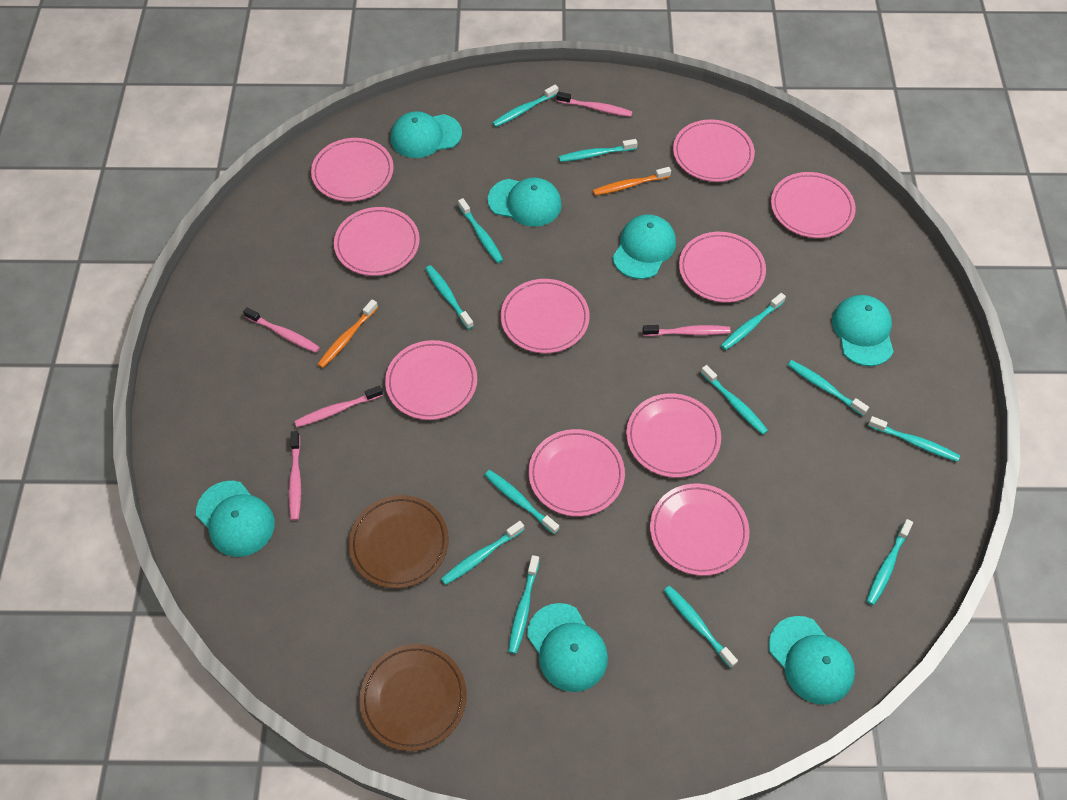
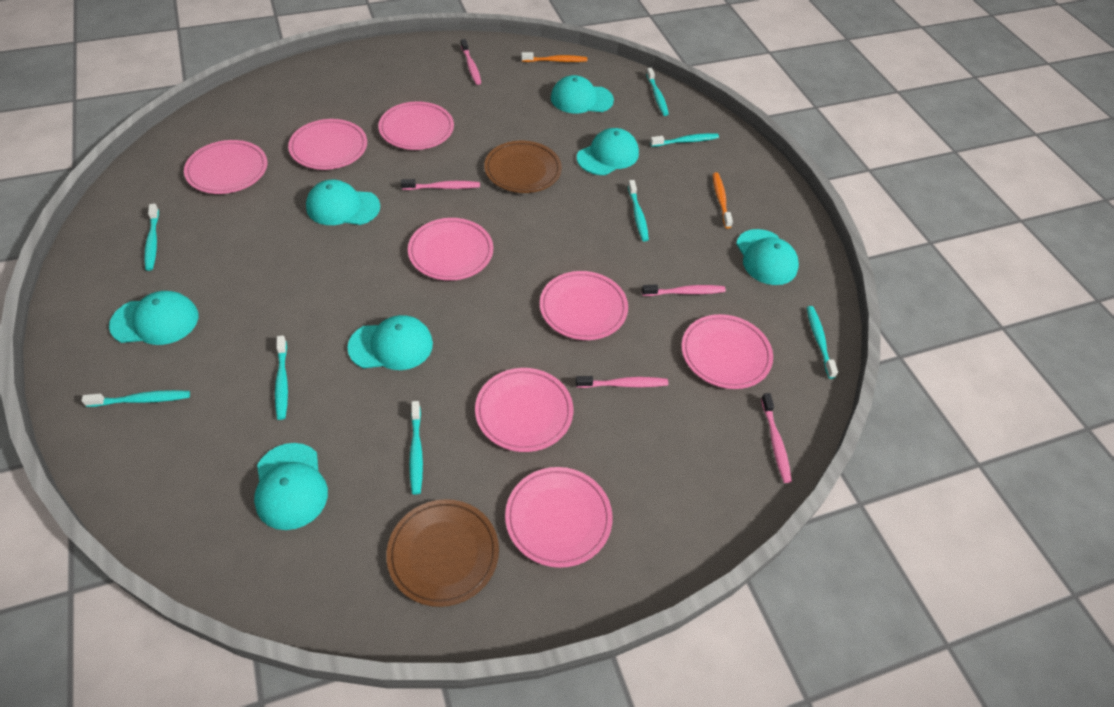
pink plate: [311,138,394,202] [334,207,420,276] [385,340,477,420] [501,279,590,353] [529,429,625,517] [626,393,721,478] [650,484,749,576] [673,119,755,182] [679,232,766,303] [771,172,855,238] = 10 -> [184,140,267,194] [288,119,367,170] [378,101,454,150] [408,218,493,281] [475,368,573,452] [505,467,613,568] [540,271,628,340] [681,314,773,389] = 8
turquoise toothbrush: [425,265,474,330] [441,521,524,585] [458,198,503,263] [485,470,559,534] [492,85,559,127] [508,555,539,654] [559,139,638,162] [664,586,738,668] [701,365,768,435] [721,293,786,350] [788,360,869,416] [867,519,913,605] [868,416,960,462] = 13 -> [81,390,190,407] [144,204,159,271] [275,336,288,420] [409,401,423,495] [628,180,649,241] [646,68,669,116] [650,133,719,147] [807,306,838,379] = 8

